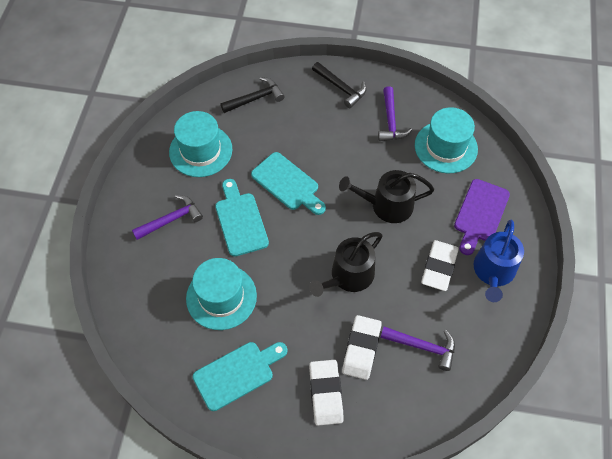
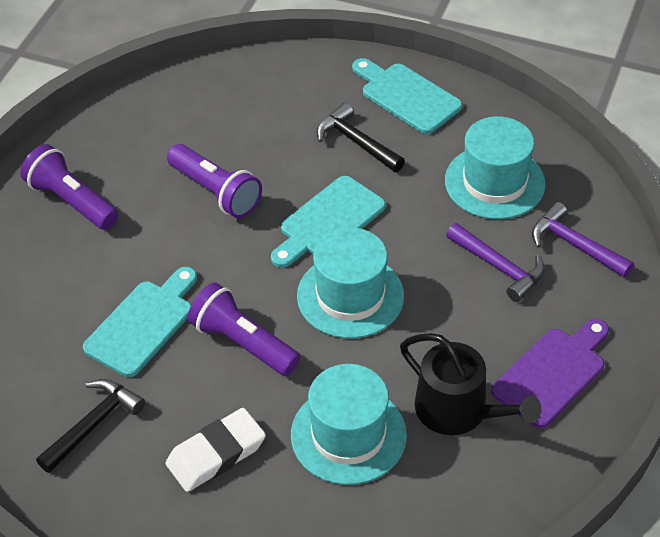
black watering can: [309,232,383,297] [339,170,434,223] = 2 -> [400,333,541,435] = 1
blue watering can: [473,220,524,302] = 1 -> none = 0
purple flashlight: none = 0 -> [20,144,119,230] [167,144,262,218] [188,282,300,376] = 3
purple hammer: [132,195,203,240] [378,86,412,141] [380,327,455,371] = 3 -> [446,223,545,302] [532,202,634,277] = 2
white eraser: [309,360,344,426] [342,315,382,380] [421,240,458,291] = 3 -> [166,408,266,492] = 1

